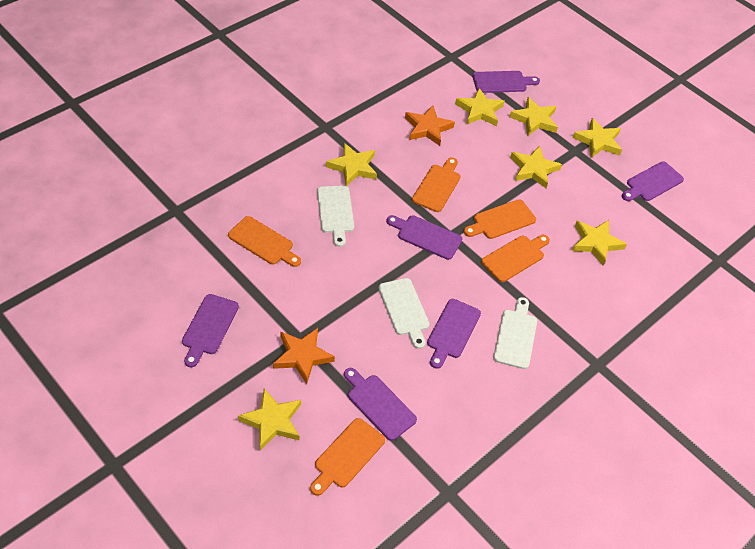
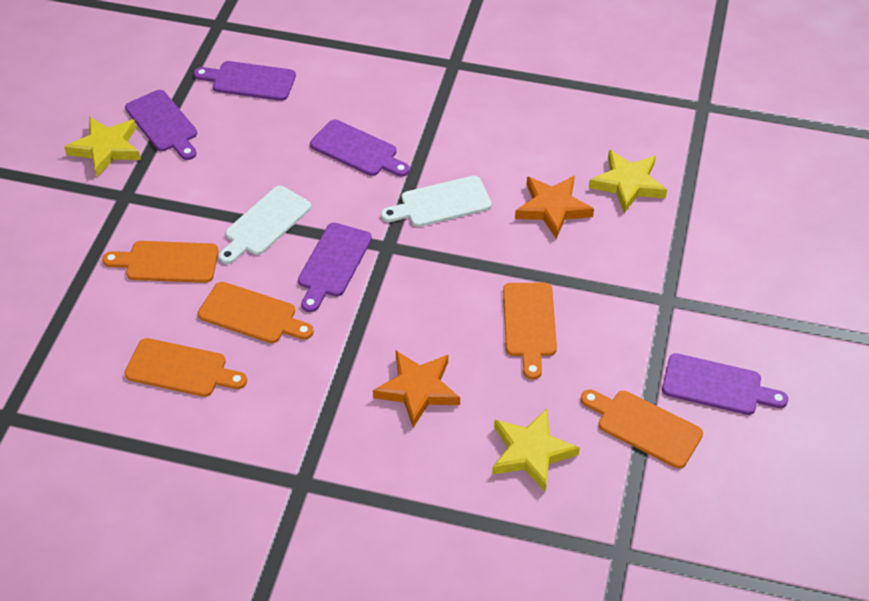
purple cutting board: [182,294,239,367] [344,368,417,441] [386,215,462,260] [427,299,481,369] [472,71,540,93] [622,161,684,201] = 6 -> [125,90,197,160] [194,61,296,101] [298,223,372,312] [310,120,410,177] [662,353,788,415] = 5
white cutting board: [317,186,354,247] [378,278,429,349] [493,297,537,369] = 3 -> [219,186,311,264] [381,176,492,227] = 2
yellow star: [238,388,301,450] [326,143,377,186] [455,88,505,126] [509,97,558,136] [510,146,562,188] [572,220,627,265] [573,118,622,158] = 7 -> [64,117,141,177] [492,409,580,492] [589,150,667,213] = 3

